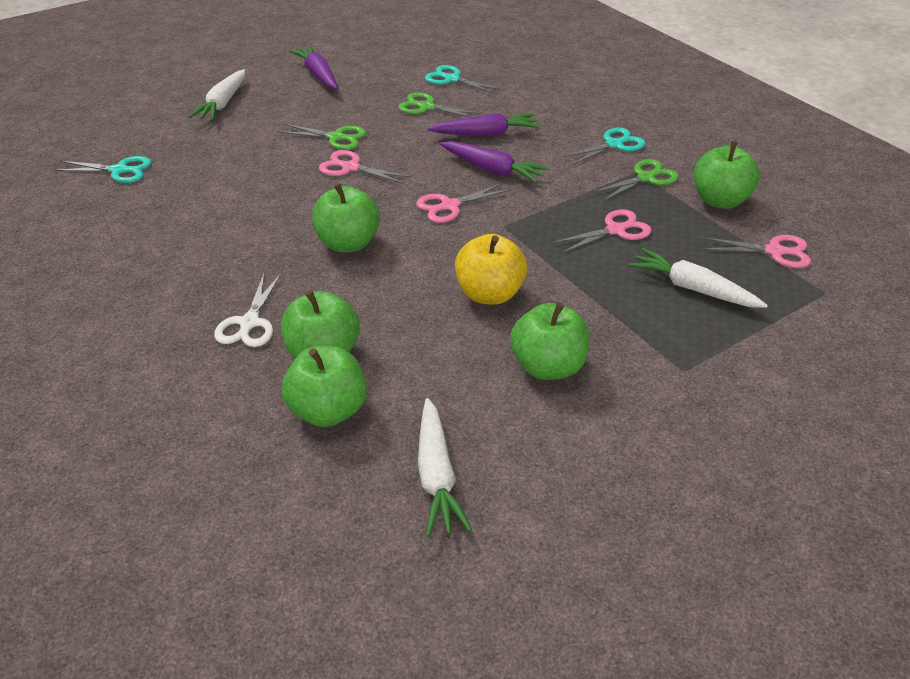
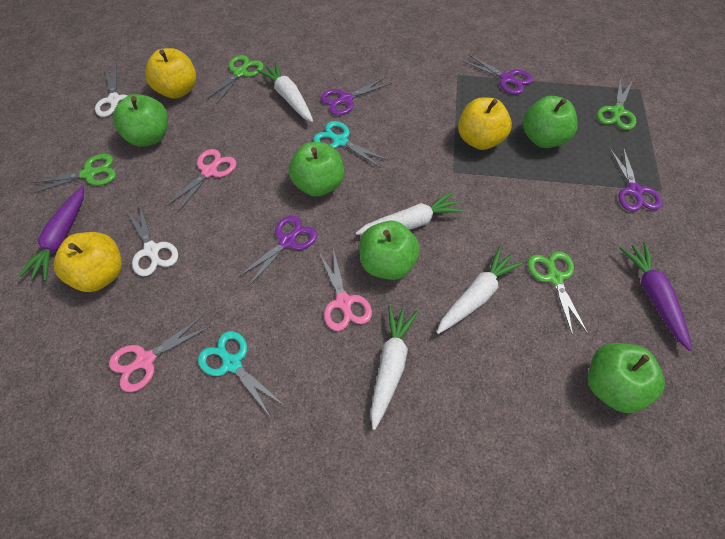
green scissors: [278,124,366,150] [398,92,483,117] [592,159,679,201] = 3 -> [30,154,116,194] [206,55,264,105] [528,251,588,336] [597,79,636,130] = 4
pink scissors: [319,150,411,184] [416,183,512,223] [553,209,652,253] [702,235,811,268] = 4 -> [109,315,210,392] [166,149,236,212] [319,248,372,331] = 3
purple carrot: [289,45,338,89] [428,113,540,137] [440,141,549,183] = 3 -> [19,186,84,281] [619,242,692,351] = 2
purple scissors: none = 0 -> [238,215,317,286] [320,77,392,116] [462,54,533,95] [610,147,662,212] = 4
turquoise scissors: [54,156,151,183] [425,65,502,94] [562,127,645,165] = 3 -> [198,331,283,418] [313,121,389,168] = 2
white carrot: [188,69,245,121] [418,398,472,537] [629,248,768,308] = 3 -> [256,62,313,122] [356,192,464,235] [370,305,418,430] [437,247,523,334] = 4
white scissors: [214,274,281,347] = 1 -> [95,65,128,117] [127,205,178,276] = 2
yellow apple: [455,234,528,305] = 1 -> [54,232,122,292] [145,48,196,99] [458,97,512,150] = 3

